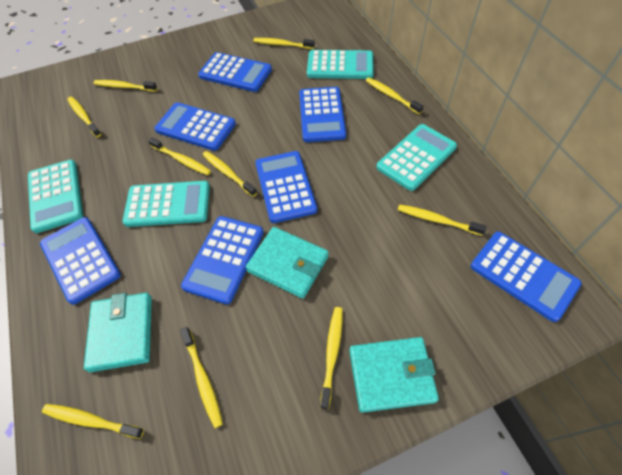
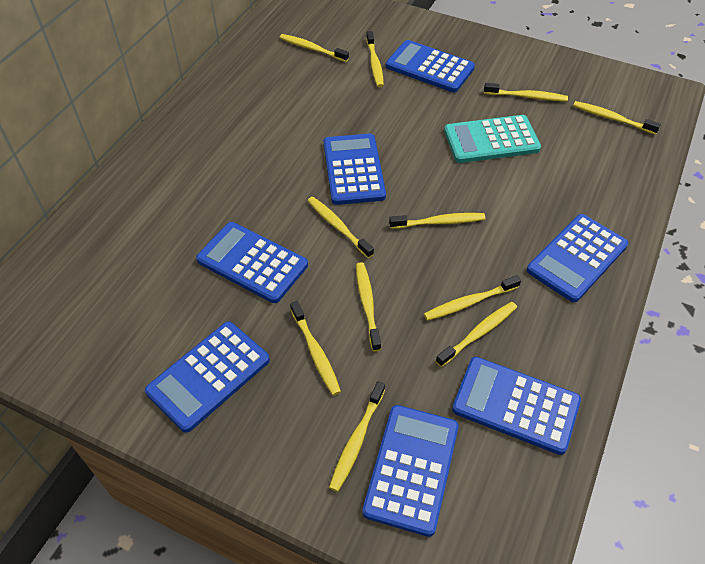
turquoise calculator: [28,160,83,233] [122,181,210,227] [307,50,373,79] [376,124,457,191] = 4 -> [444,115,541,163] = 1
turquoise wallet: [84,293,152,372] [246,227,329,299] [349,337,439,413] = 3 -> none = 0
yellow toothbrush: [42,404,144,439] [67,97,101,137] [94,80,157,92] [148,137,211,175] [180,327,223,428] [203,151,257,197] [253,38,315,49] [320,307,343,410] [366,77,424,114] [398,204,487,236] = 10 -> [280,34,349,62] [290,301,341,396] [308,197,374,258] [329,381,385,492] [356,262,381,351] [366,31,384,87] [389,213,485,229] [424,275,521,321] [436,302,517,367] [484,83,568,101] [573,101,661,135] = 11

